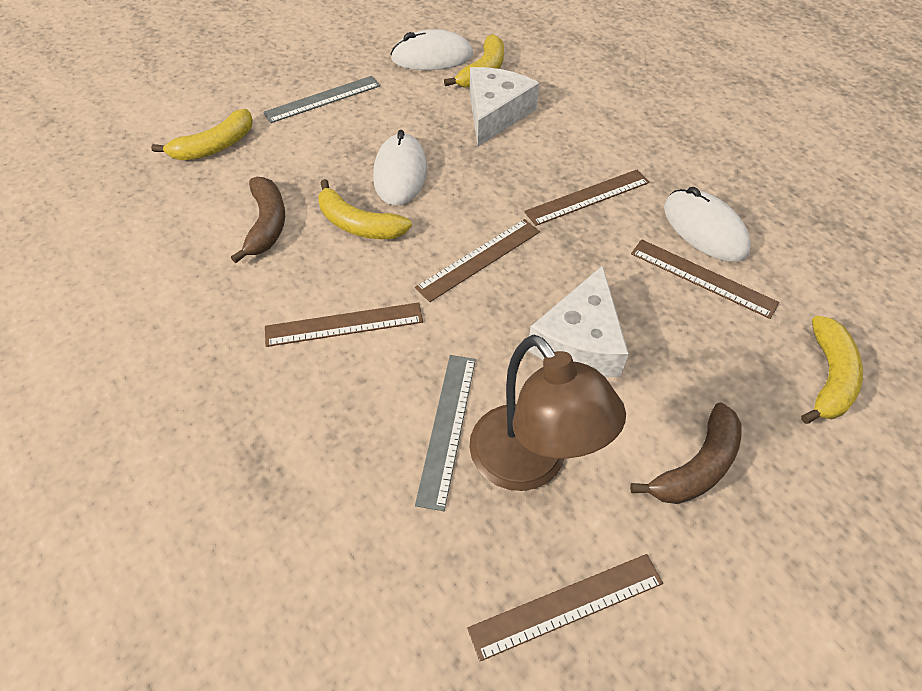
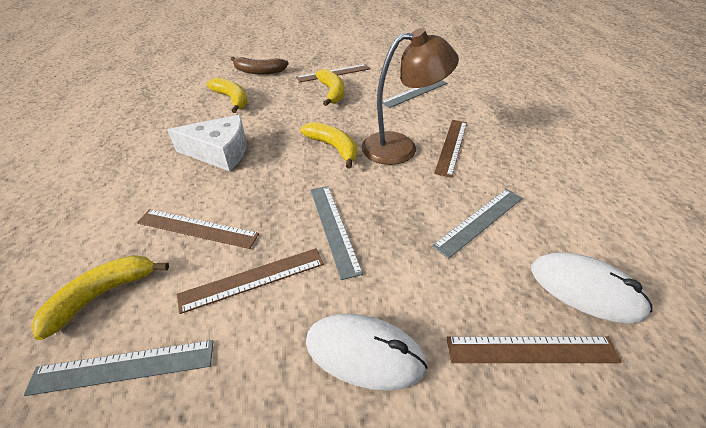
brown banana: [231,177,285,263] [630,402,742,504] = 2 -> [231,57,289,74] = 1
grey ruler: [263,76,380,123] [415,355,476,511] = 2 -> [24,340,213,396] [310,186,363,280] [382,80,447,108] [432,189,523,259] = 4
white cheese: [470,67,539,146] [528,265,629,377] = 2 -> [167,115,247,171] = 1
white mouse: [373,130,427,206] [390,29,473,70] [664,187,751,262] = 3 -> [306,314,428,391] [531,252,652,323] = 2

